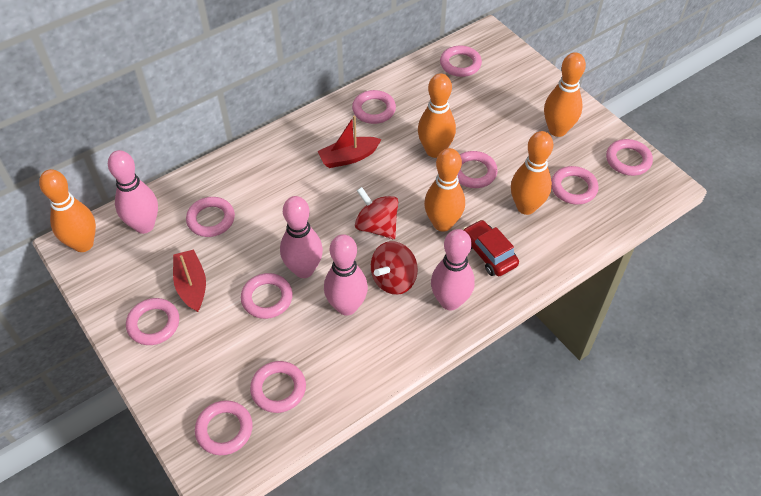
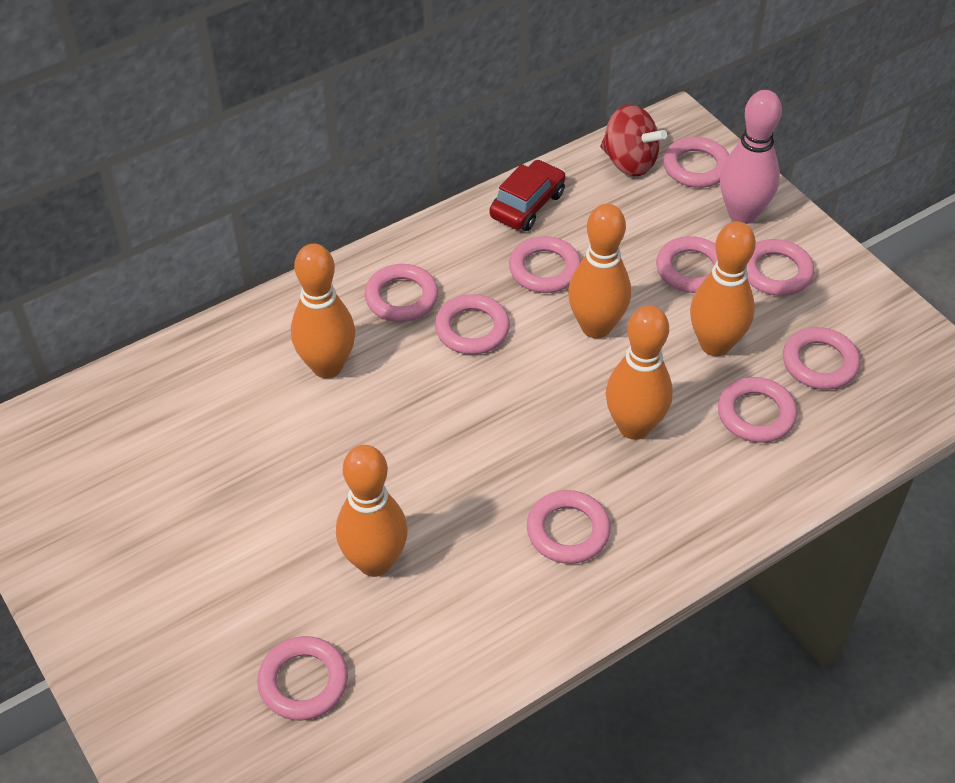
pink bowling pin: [108,150,158,234] [280,196,323,278] [324,234,368,316] [431,229,475,310] = 4 -> [720,90,782,224] = 1
red boat: [173,250,206,312] [318,115,382,168] = 2 -> none = 0
red spinning top: [355,187,398,239] [371,241,418,295] = 2 -> [600,104,667,176] = 1

